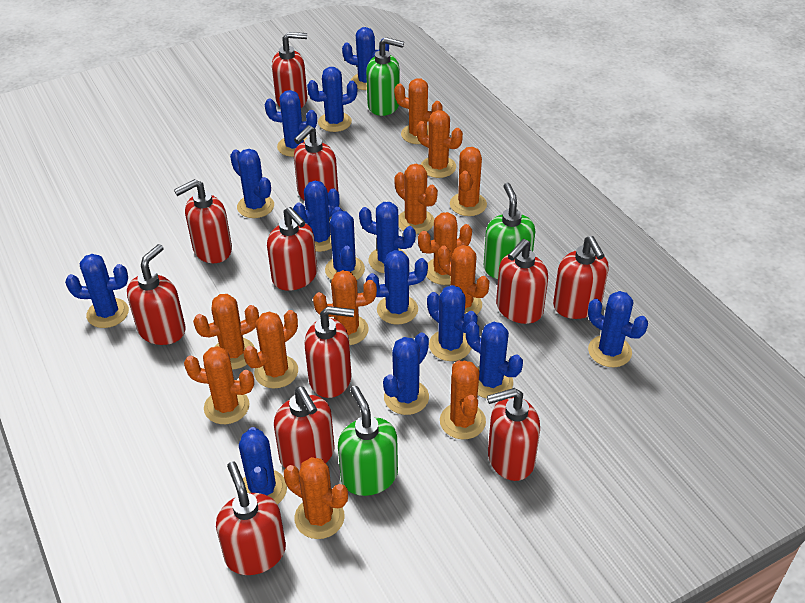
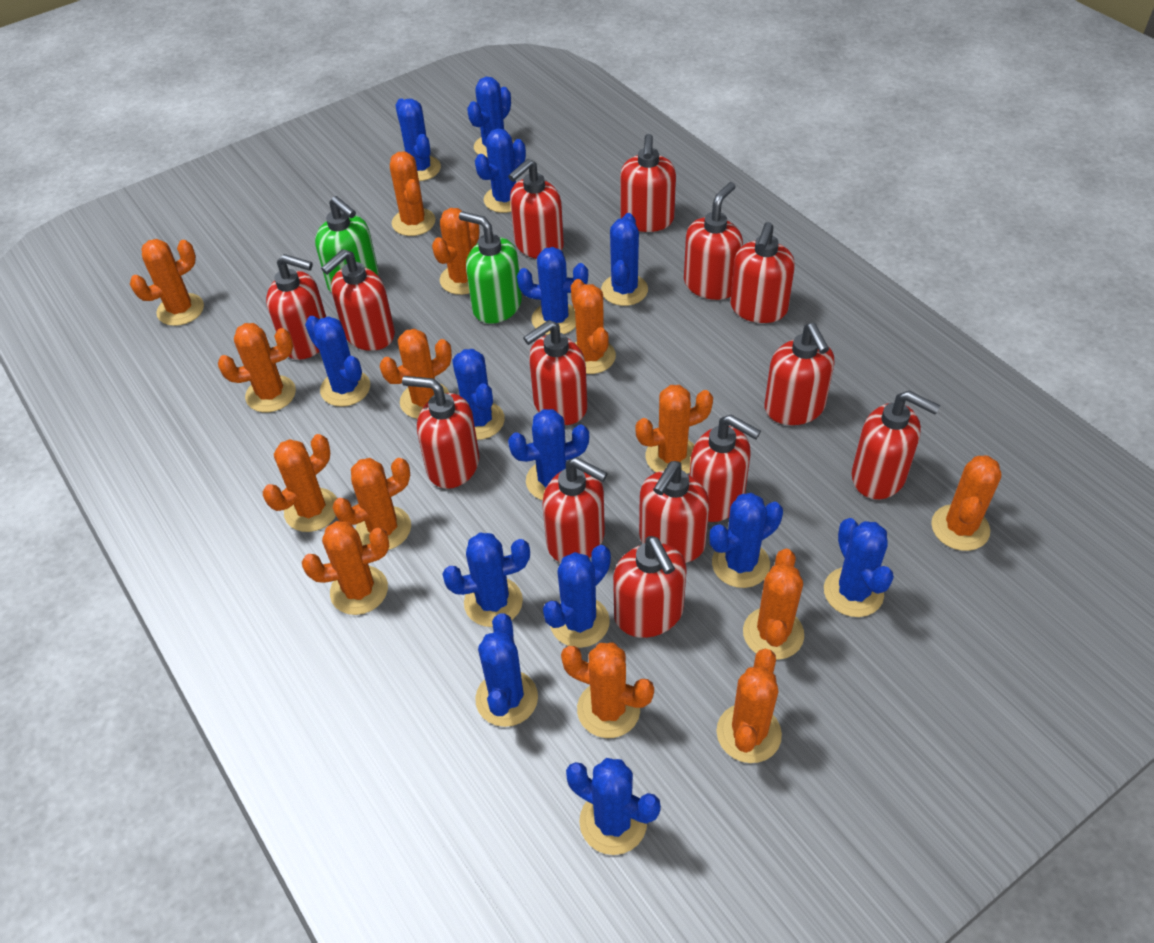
green soap dispenser: [338,386,398,496] [366,37,404,116] [484,183,535,279] = 3 -> [315,196,379,293] [459,211,522,324] = 2
orange cactus: [184,346,254,424] [193,294,259,369] [244,310,298,388] [284,457,348,539] [313,270,377,345] [394,78,443,144] [394,164,438,234] [416,110,463,178] [418,212,472,285] [438,245,489,315] [440,360,486,439] [450,147,487,216] = 12 -> [130,239,204,326] [218,323,296,412] [263,434,337,532] [302,521,390,615] [333,458,411,550] [380,329,452,419] [390,151,435,236] [432,208,480,295] [561,643,654,738] [571,279,616,374] [635,385,713,474] [717,649,782,763] [743,549,804,660] [931,455,1002,551] = 14
red soap dispenser: [127,244,186,345] [174,179,232,263] [216,461,286,575] [267,207,317,291] [272,32,307,108] [274,387,335,470] [294,125,338,201] [305,306,354,398] [487,388,540,481] [496,239,548,324] [553,236,609,319] = 11 -> [266,254,326,360] [321,249,395,351] [402,376,479,489] [508,159,564,259] [523,320,587,425] [542,457,608,563] [613,536,687,638] [620,134,676,232] [639,461,709,563] [684,182,743,300] [690,415,761,522] [730,222,795,323] [764,323,835,425] [852,391,940,499] = 14

